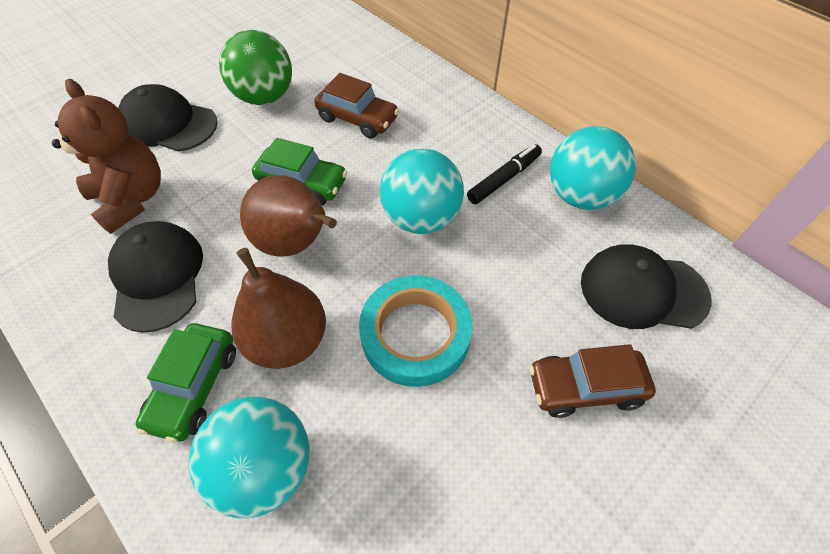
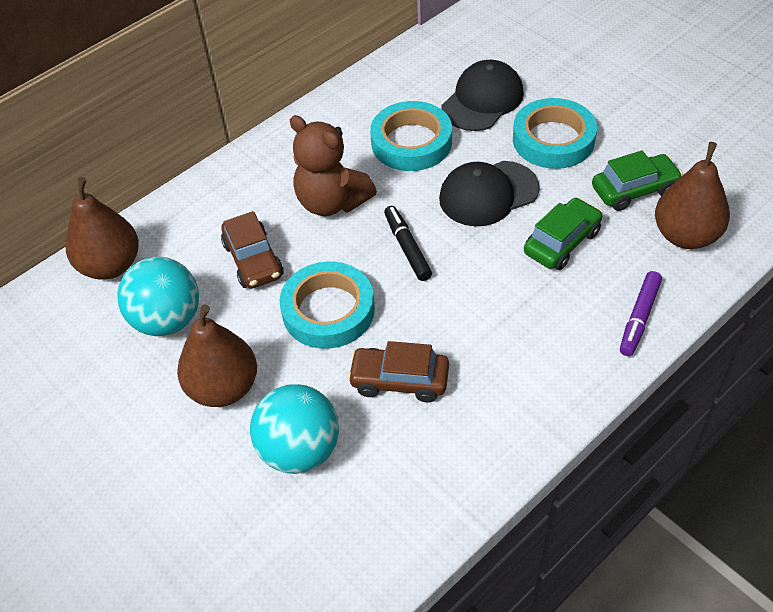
black cap: [108,221,203,333] [118,84,218,152] [581,244,712,329] = 3 -> [439,161,540,227] [441,60,524,131] = 2
brown pear: [231,248,326,369] [240,175,337,257] = 2 -> [66,177,139,280] [177,304,257,407] [655,142,730,249] = 3
green ball: [219,30,292,105] = 1 -> none = 0
purple marker: none = 0 -> [620,271,662,356] = 1
turquoise ball: [188,397,310,518] [380,149,464,234] [550,126,636,210] = 3 -> [117,257,199,336] [250,384,339,474] = 2
turquoise tape: [359,275,472,387] = 1 -> [280,261,375,349] [370,101,452,171] [513,98,597,169] = 3

